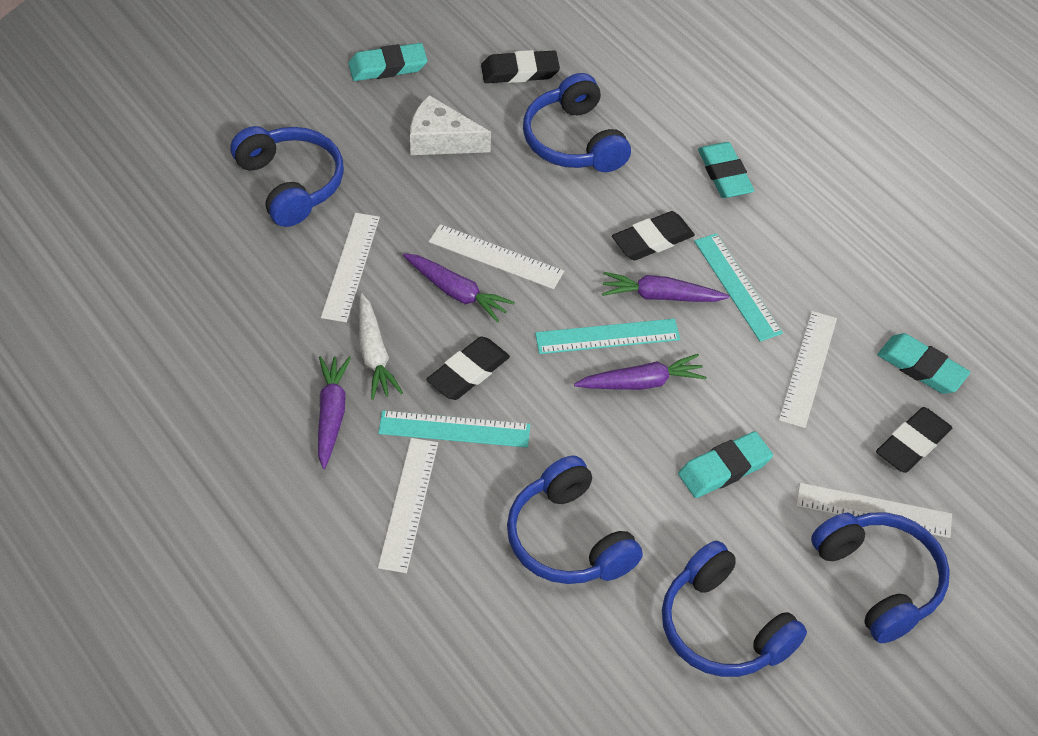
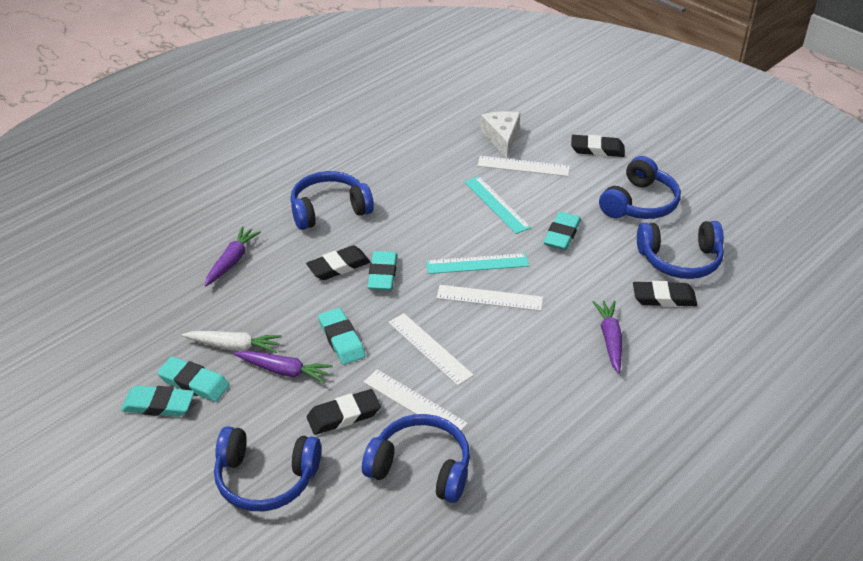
purple carrot: [318,356,351,469] [403,253,515,323] [574,354,706,390] [602,272,729,302] = 4 -> [205,226,261,286] [234,351,333,384] [593,301,622,374] = 3
turquoise eraser: [348,43,427,81] [678,431,773,498] [698,142,754,198] [877,333,970,394] = 4 -> [121,385,194,417] [157,356,230,402] [318,308,365,365] [367,251,397,290] [544,212,581,250] = 5
turquoise ruler: [378,410,530,448] [535,319,680,354] [694,233,783,342] = 3 -> [426,253,529,274] [465,176,531,234] = 2
white ruler: [321,213,380,322] [378,438,438,573] [429,224,564,289] [779,311,837,428] [796,483,952,538] = 5 -> [364,369,468,436] [388,313,474,385] [437,285,543,311] [478,156,570,176] = 4

